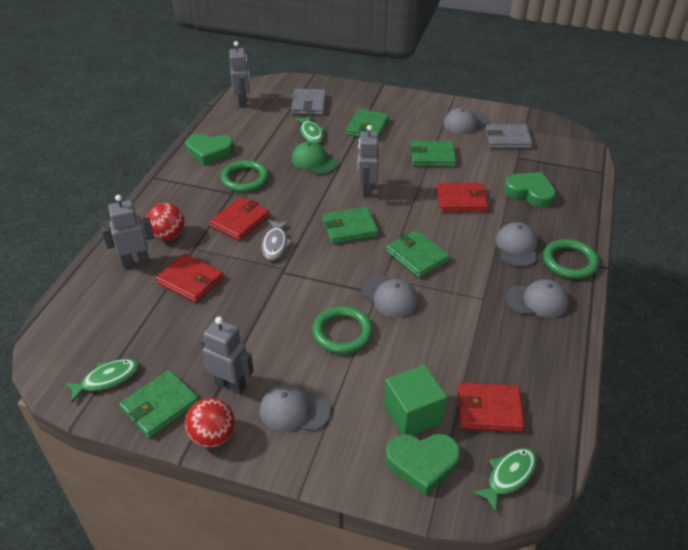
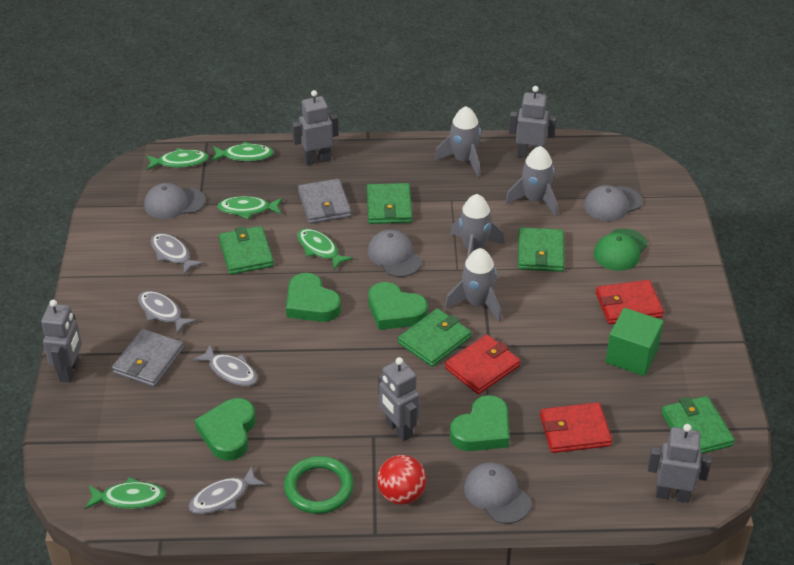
green fish: [64,359,139,403] [295,115,325,143] [472,448,537,512] = 3 -> [85,477,166,509] [146,148,209,170] [211,142,274,161] [217,196,282,219] [297,229,353,270] = 5
green heart: [185,134,234,165] [386,434,460,495] [504,172,556,207] = 3 -> [195,398,255,461] [286,273,341,322] [368,282,428,330] [450,395,509,451] = 4
green ring: [221,160,269,192] [312,306,373,354] [543,239,599,279] = 3 -> [284,456,354,514] = 1
grey cap: [260,384,331,432] [361,275,418,317] [443,108,488,134] [496,222,538,267] [506,279,569,318] = 5 -> [144,183,206,219] [367,229,422,277] [464,463,531,524] [584,185,643,221] = 4
grey fish: [262,220,293,260] = 1 -> [138,291,197,334] [151,233,204,275] [189,466,266,514] [192,345,258,386] = 4
grey robot: [101,195,154,268] [200,317,254,395] [229,41,250,108] [358,125,379,198] = 4 -> [41,300,82,383] [292,90,339,165] [378,357,420,441] [509,86,557,158] [648,424,712,503] = 5
grey rocket: none = 0 -> [434,106,481,177] [445,248,501,322] [450,194,505,258] [505,146,558,217] = 4
red ball: [147,203,185,240] [185,398,235,448] = 2 -> [377,455,426,504] = 1
red wallet: [156,254,224,303] [209,197,270,241] [437,183,488,212] [458,382,524,432] = 4 -> [445,334,520,394] [540,402,612,453] [596,280,664,324] = 3

